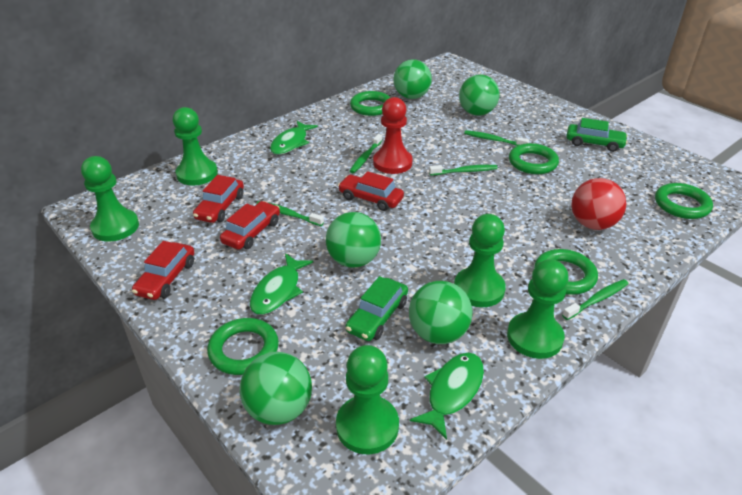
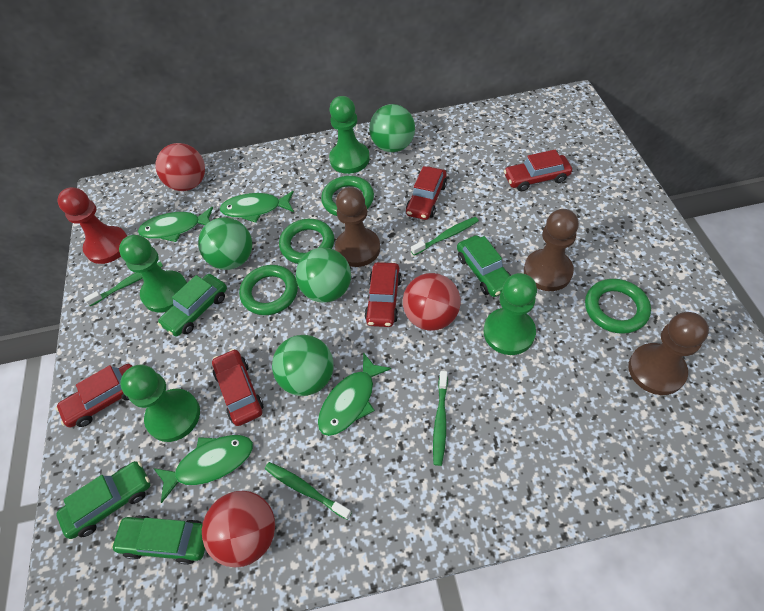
brown pawn: none = 0 -> [335,187,380,267] [524,209,579,291] [629,312,709,395] = 3
green ball: [240,352,312,425] [326,212,381,268] [394,59,432,99] [409,281,473,344] [459,75,500,116] = 5 -> [198,217,252,270] [272,335,334,396] [296,247,351,303] [369,104,415,152] = 4
green car: [345,276,408,341] [567,118,628,152] = 2 -> [56,461,150,539] [111,515,205,565] [158,274,227,336] [457,235,511,297] = 4
green fish: [250,253,313,315] [270,121,318,155] [410,353,484,440] = 3 -> [138,207,213,242] [153,435,253,503] [220,191,294,222] [318,352,391,436] = 4
green pawn: [81,156,139,242] [173,107,218,186] [336,345,399,454] [454,214,506,307] [507,259,569,359] = 5 -> [119,235,187,312] [120,365,200,442] [329,96,370,174] [484,273,537,355] = 4
green ring: [207,318,279,375] [350,91,391,116] [509,143,559,174] [534,249,598,295] [655,183,713,219] = 5 -> [239,265,298,315] [279,219,334,264] [321,176,374,216] [585,279,651,334] = 4
green toothbrush: [256,201,324,226] [350,134,382,173] [429,165,498,175] [464,130,529,146] [562,279,629,320] = 5 -> [84,262,163,307] [265,462,352,520] [411,217,479,256] [433,371,448,466] = 4
red ball: [571,178,627,230] = 1 -> [156,143,205,191] [202,491,275,567] [403,273,461,331] = 3
red car: [132,241,195,300] [193,175,244,223] [220,201,280,250] [338,171,404,211] = 4 -> [56,364,132,427] [212,349,264,426] [365,262,402,327] [406,166,447,220] [504,150,572,191] = 5

